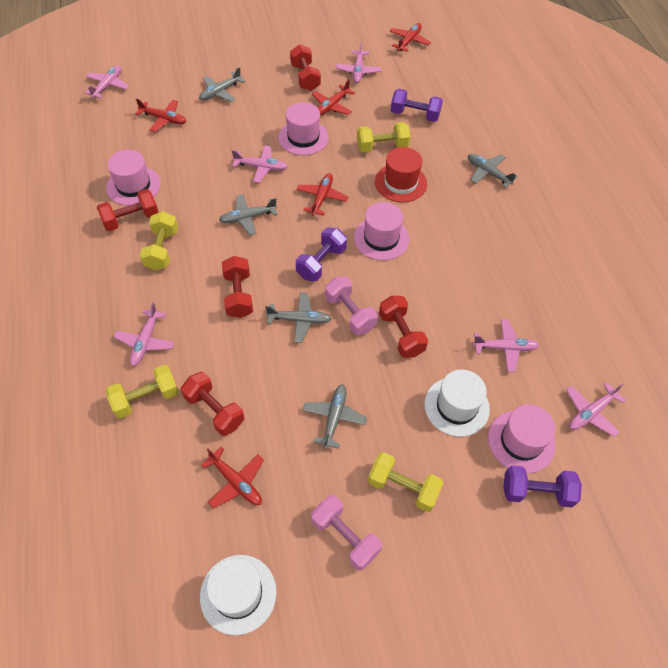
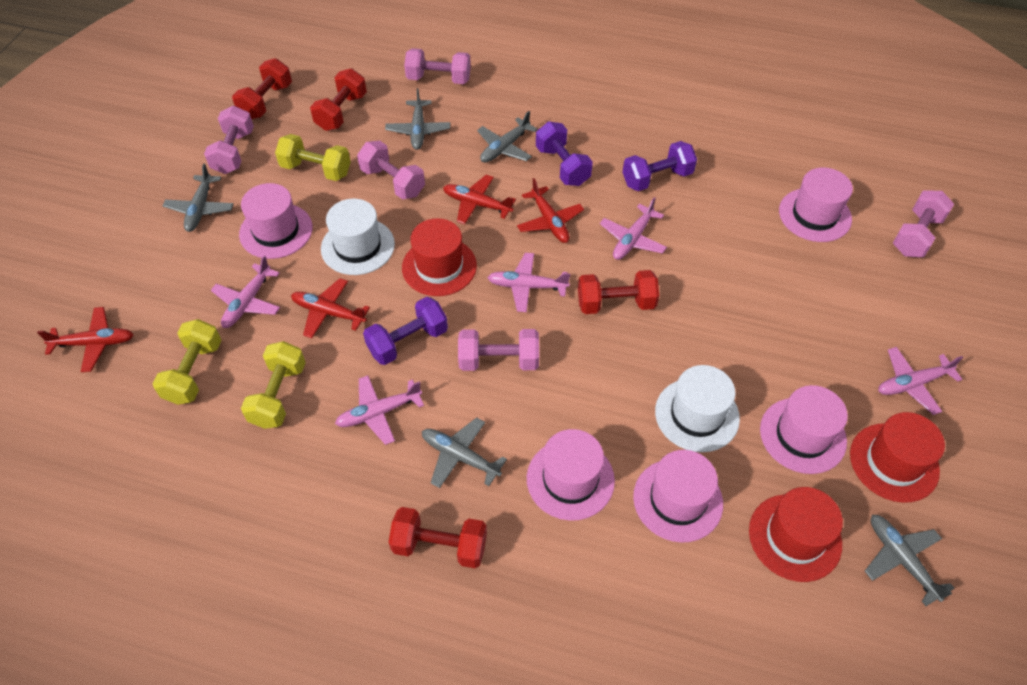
pink dumbbell: [311,495,382,571] [325,276,378,335] = 2 -> [204,106,254,174] [357,140,425,200] [404,48,471,84] [458,329,539,371] [893,191,954,257] = 5
pink hat: [106,150,161,206] [278,102,329,155] [354,202,409,260] [488,405,555,473] = 4 -> [239,183,313,259] [527,429,615,521] [633,450,723,543] [760,385,848,474] [779,168,853,242] = 5
pink plane: [84,65,129,98] [114,302,175,366] [232,146,288,183] [336,42,381,83] [472,319,540,372] [566,382,626,437] = 6 -> [211,256,280,328] [335,375,424,445] [487,253,570,312] [600,197,667,260] [878,347,963,415] = 5
red dumbbell: [97,189,159,231] [181,372,244,436] [222,256,253,318] [290,44,321,91] [379,296,428,358] = 5 -> [232,58,292,119] [310,68,367,131] [389,507,487,568] [578,270,659,314] = 4
red hat: [375,147,427,202] = 1 -> [402,218,477,296] [749,487,843,582] [850,412,945,503] = 3
red plane: [135,99,186,132] [201,447,264,508] [296,173,348,216] [312,79,355,116] [390,23,431,52] = 5 -> [37,307,134,372] [291,278,370,338] [443,175,516,224] [517,178,584,243] = 4
yellow dumbbell: [106,365,179,419] [140,211,178,271] [357,122,411,153] [368,452,443,512] = 4 -> [153,319,222,405] [241,341,306,429] [275,134,351,181] = 3

